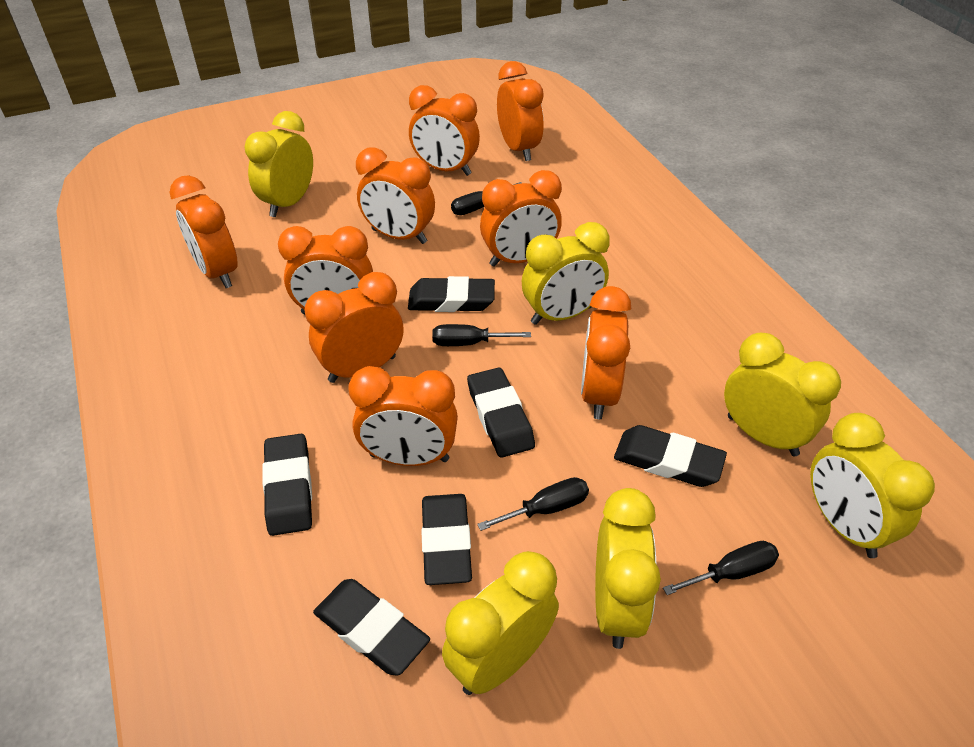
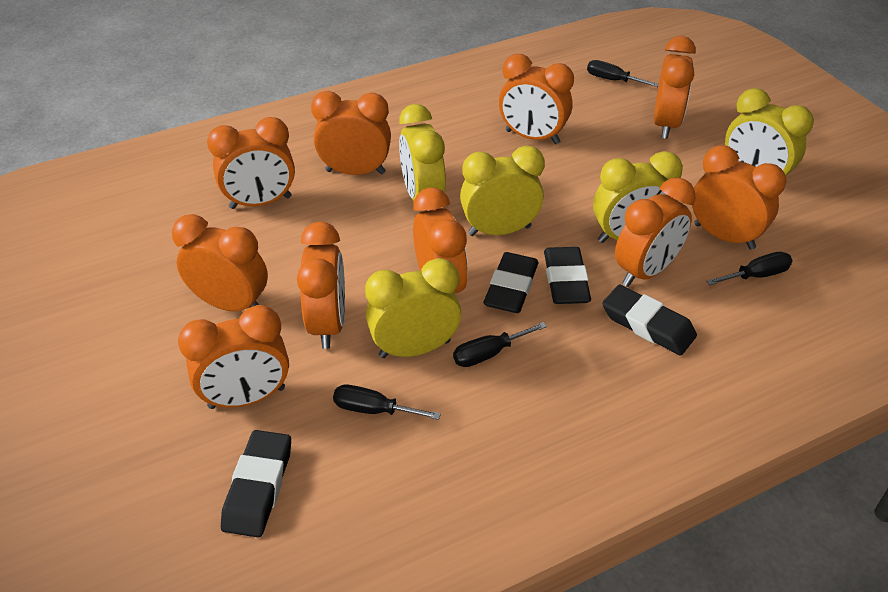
black eraser: [262,434,312,536] [313,579,430,676] [408,276,495,312] [421,494,472,585] [467,367,535,458] [614,425,727,487] = 6 -> [221,430,291,538] [484,252,538,313] [544,247,591,304] [602,284,697,356] = 4
orange clock: [170,175,238,288] [278,226,373,314] [305,272,403,383] [348,366,458,466] [356,148,435,244] [409,85,480,176] [480,170,562,267] [497,61,544,161] [581,286,631,419] = 9 -> [172,214,268,312] [178,305,289,409] [207,117,295,209] [297,222,345,349] [311,91,391,175] [413,188,468,293] [499,54,574,144] [615,177,696,287] [654,36,696,139] [692,145,786,250] = 10
yellow clock: [245,111,313,217] [442,551,559,695] [522,222,610,325] [595,488,661,649] [724,333,841,456] [810,413,935,558] = 6 -> [365,258,461,358] [399,104,446,211] [460,146,545,236] [593,151,683,243] [725,88,814,176] = 5

